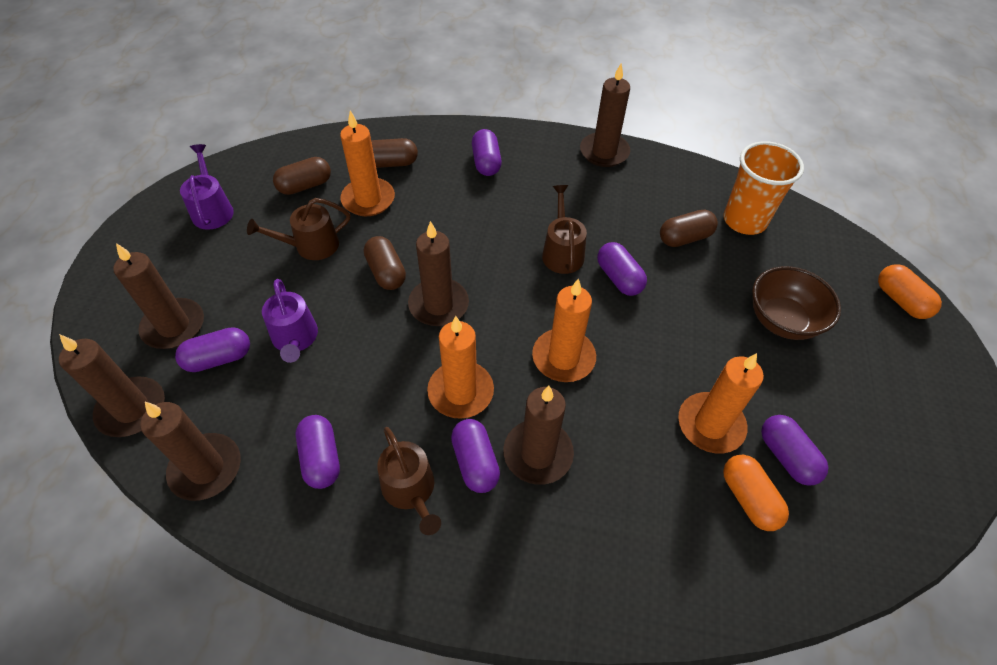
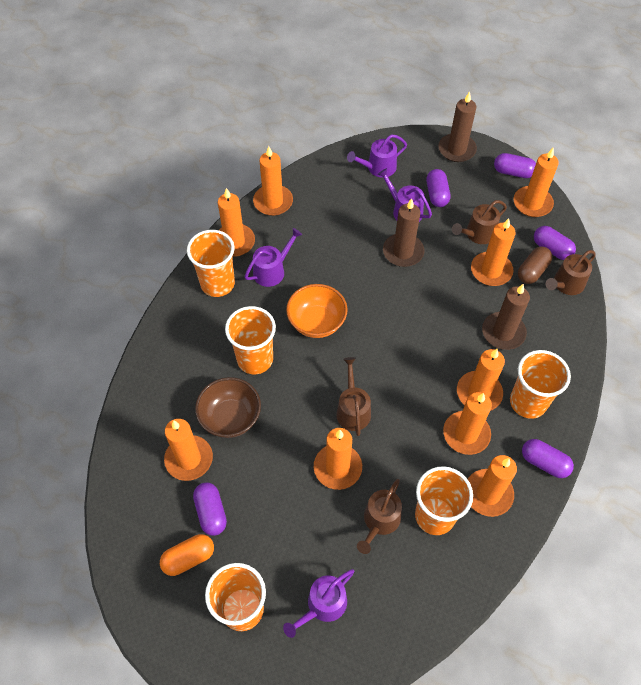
brown candle: [59,334,165,437] [113,243,204,349] [140,402,241,501] [408,221,469,326] [503,386,574,485] [580,63,630,167] = 6 -> [383,198,424,267] [438,91,477,162] [482,284,530,350] = 3
brown capsule: [273,157,331,195] [364,236,406,290] [371,138,418,168] [660,210,718,247] = 4 -> [518,246,552,284] = 1
brown watering can: [247,198,350,260] [377,427,441,535] [542,185,587,274] = 3 -> [336,357,371,436] [357,479,402,554] [452,200,507,244] [546,250,596,295] = 4
orange bowl: none = 0 -> [286,284,347,338] = 1
orange candle: [340,111,395,217] [427,316,494,419] [532,279,596,382] [678,353,764,454] = 4 -> [164,419,213,481] [218,188,255,257] [253,146,293,216] [314,428,362,490] [443,392,492,455] [457,349,505,411] [468,455,517,517] [471,218,516,286] [513,148,559,217] = 9
orange capsule: [723,455,789,531] [878,264,942,319] = 2 -> [160,534,214,576] = 1
orange cup: [724,141,804,235] = 1 -> [187,230,235,297] [205,563,266,631] [225,306,276,374] [415,466,473,535] [510,350,571,419] = 5
purple capsule: [175,327,250,372] [296,415,340,489] [451,419,500,493] [472,129,502,176] [597,242,647,296] [761,415,829,486] = 6 -> [193,483,227,536] [426,169,450,207] [494,153,536,178] [522,439,574,478] [534,226,576,260] = 5
purple watering can: [180,144,234,230] [262,279,318,363] = 2 -> [245,228,302,287] [283,569,355,638] [347,134,407,178] [377,168,432,222] = 4

